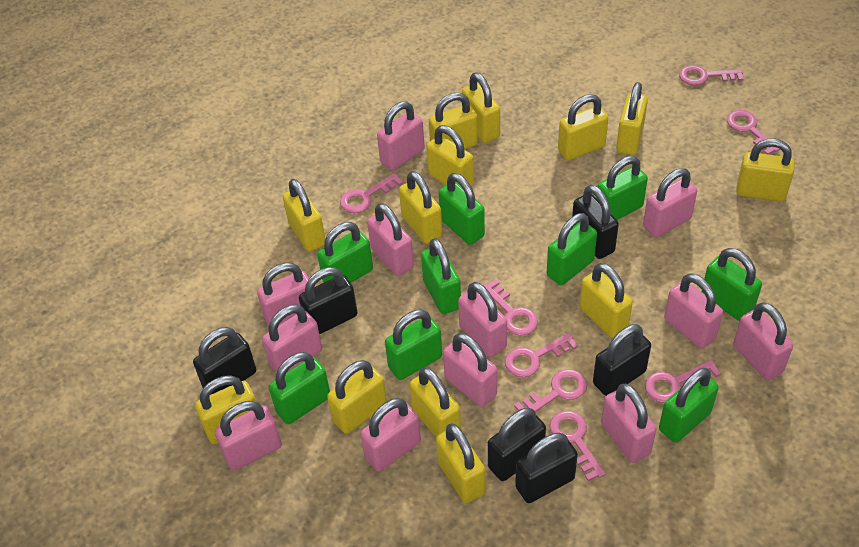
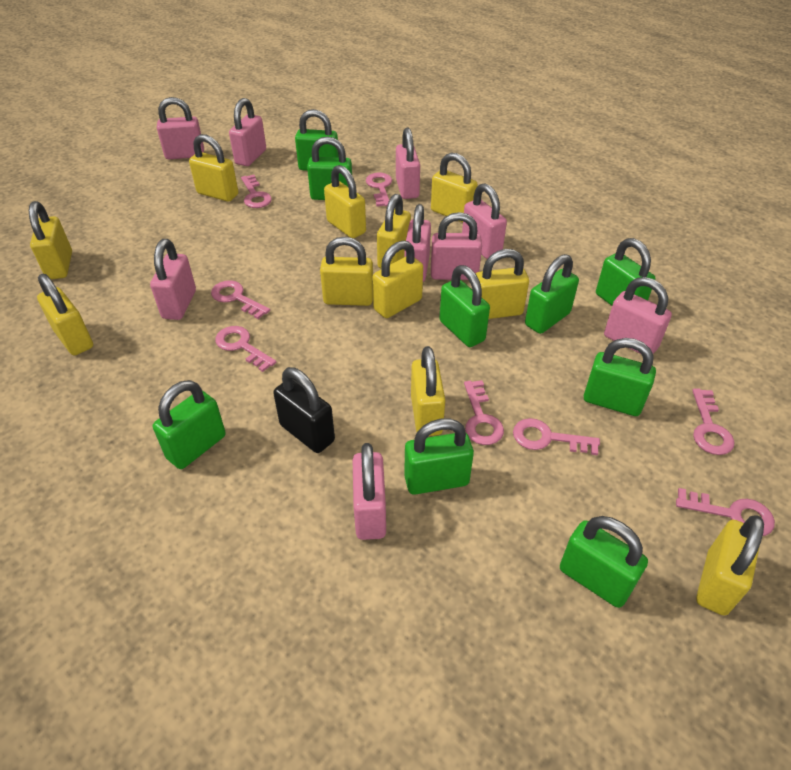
black padlock: [193,327,256,395] [299,267,357,334] [488,408,546,481] [515,433,578,503] [572,185,619,259] [593,324,651,396] = 6 -> [273,367,335,453] = 1
pink padlock: [215,401,282,471] [257,263,309,326] [262,304,322,372] [360,398,421,472] [367,203,414,276] [377,101,425,170] [443,333,497,407] [458,282,507,357] [601,384,656,463] [643,168,697,237] [664,273,723,349] [733,302,793,380] = 12 -> [150,239,196,320] [157,97,204,159] [229,98,266,166] [353,443,386,540] [396,128,420,199] [404,204,431,282] [431,212,482,280] [462,183,507,259] [604,277,672,355] = 9
yellow padlock: [195,375,256,444] [283,179,326,252] [327,360,387,434] [399,171,442,244] [409,367,461,437] [427,125,474,187] [429,93,478,149] [436,424,486,503] [462,72,500,143] [558,94,608,160] [580,263,633,338] [616,82,648,155] [736,139,795,202] = 13 -> [29,201,72,279] [37,274,93,356] [189,134,238,202] [320,237,373,306] [324,165,366,238] [372,240,423,318] [377,194,411,268] [411,346,445,436] [431,153,478,223] [476,249,529,319] [696,515,764,616] = 11

